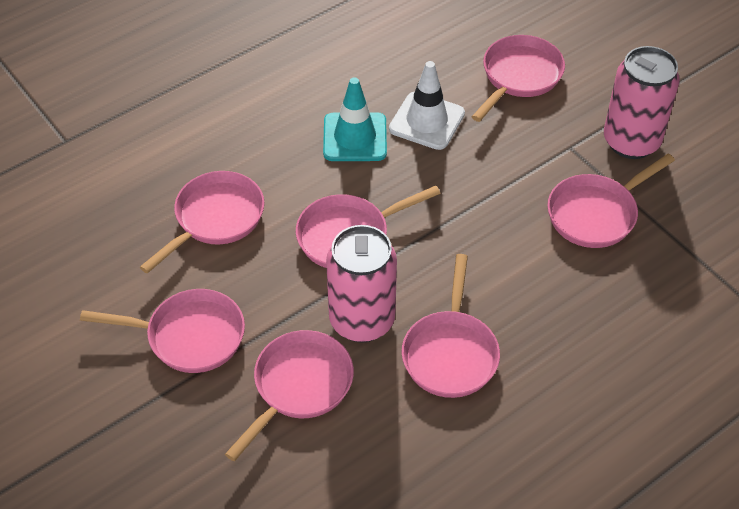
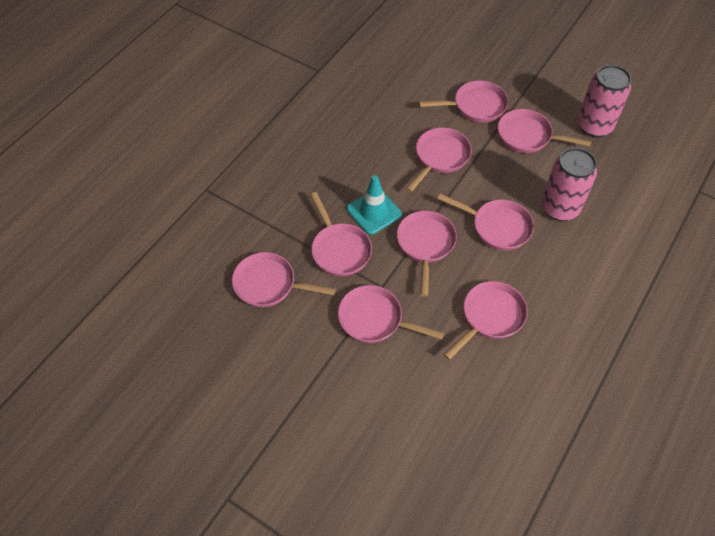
pink pan: [80,289,245,373] [140,171,265,274] [225,330,354,461] [296,186,441,268] [402,254,500,398] [472,35,565,122] [547,154,675,248] = 7 -> [232,252,336,307] [310,192,372,276] [338,285,444,343] [397,211,457,297] [406,128,472,192] [419,80,508,123] [438,194,534,250] [443,281,528,360] [498,109,591,153] = 9
white traffic cone: [389,61,465,150] = 1 -> none = 0

